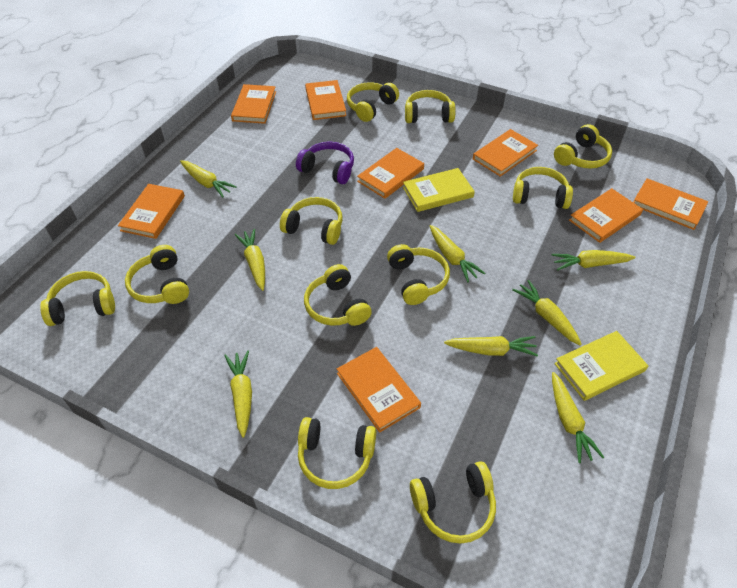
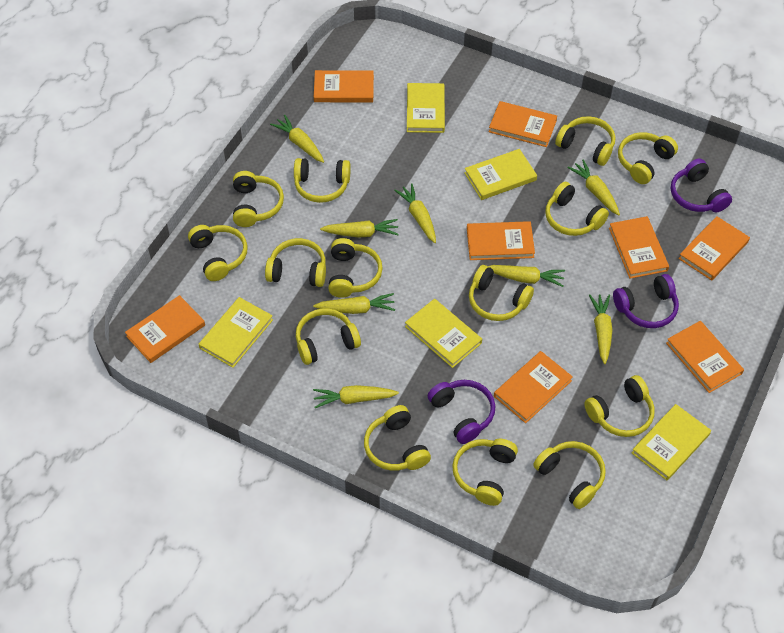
purple headphones: [296,142,354,184] = 1 -> [427,380,495,444] [613,274,679,328] [671,159,732,212] = 3
yellow book: [403,168,475,212] [554,331,648,401] = 2 -> [199,297,273,368] [405,299,482,368] [407,83,445,133] [464,149,537,200] [632,404,711,480] = 5
yellow headphones: [40,271,115,326] [125,245,189,304] [280,197,343,245] [298,417,376,489] [304,264,372,326] [347,82,399,122] [387,244,450,305] [405,90,456,123] [410,461,496,544] [513,167,573,209] [554,124,612,169] = 11 -> [188,225,248,281] [233,171,284,227] [265,238,326,287] [294,158,351,203] [296,309,361,365] [328,238,383,298] [364,405,431,471] [452,439,518,506] [469,265,534,321] [533,441,606,509] [545,182,609,236] [555,116,615,166] [584,375,655,437] [618,132,678,184] = 14

